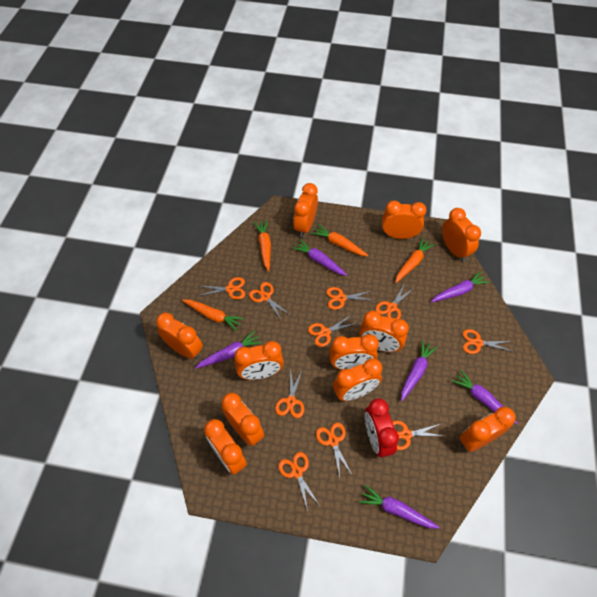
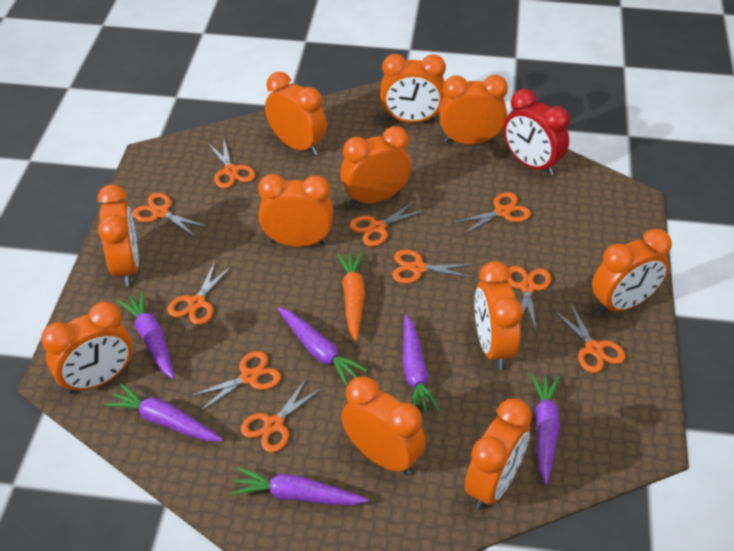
orange carrot: [182,299,244,331] [254,220,271,271] [311,224,368,256] [395,237,435,283] = 4 -> [337,252,365,341] = 1

